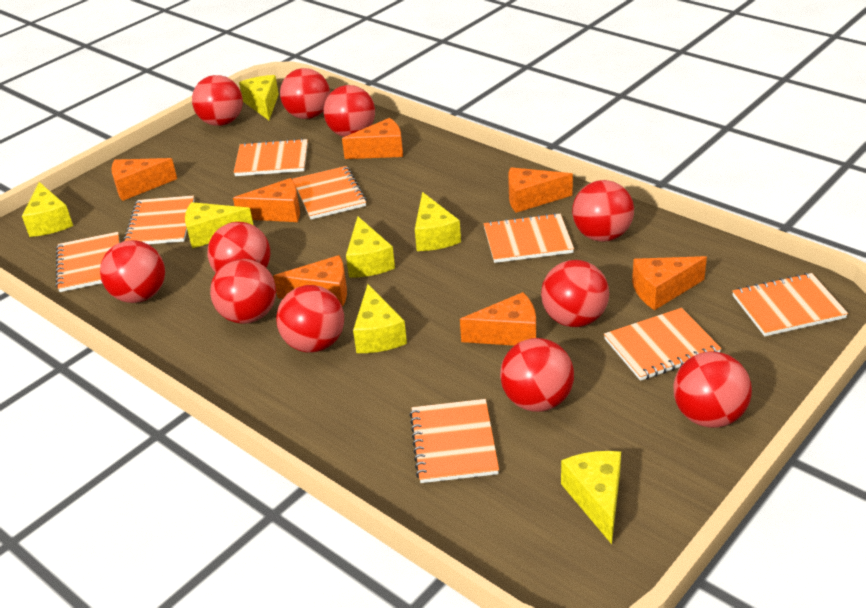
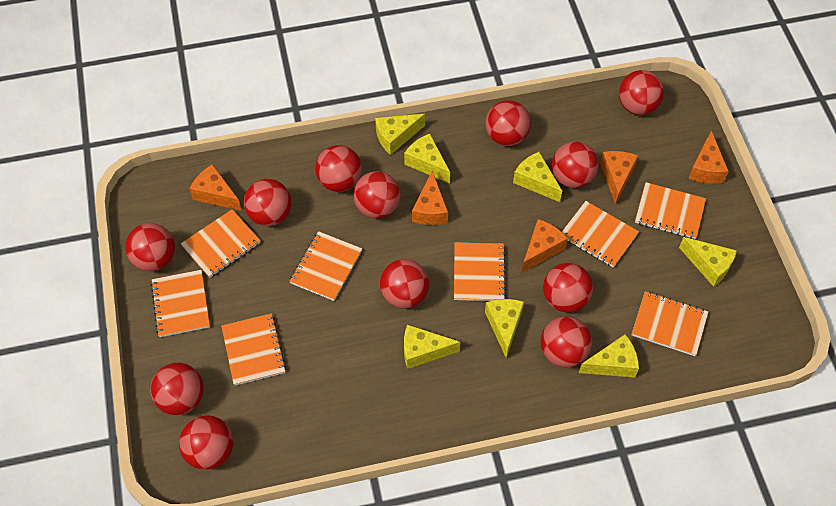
orange cheese: [111,158,177,201] [233,178,300,222] [273,255,347,307] [342,118,403,159] [460,292,536,346] [508,167,573,213] [632,256,707,310] = 7 -> [189,164,242,211] [412,171,448,225] [522,219,568,273] [600,151,638,205] [688,131,729,184] = 5
red ball: [100,240,165,303] [192,75,243,126] [208,222,270,273] [210,259,276,324] [276,285,344,353] [280,68,330,119] [324,85,375,137] [500,338,574,412] [541,260,609,327] [572,180,634,242] [674,351,752,428] = 11 -> [125,223,175,271] [150,363,204,415] [179,416,233,470] [244,179,291,226] [315,145,362,192] [353,171,401,218] [380,259,429,309] [485,101,531,146] [541,316,592,367] [543,263,593,313] [552,141,598,188] [619,70,664,115] = 12

